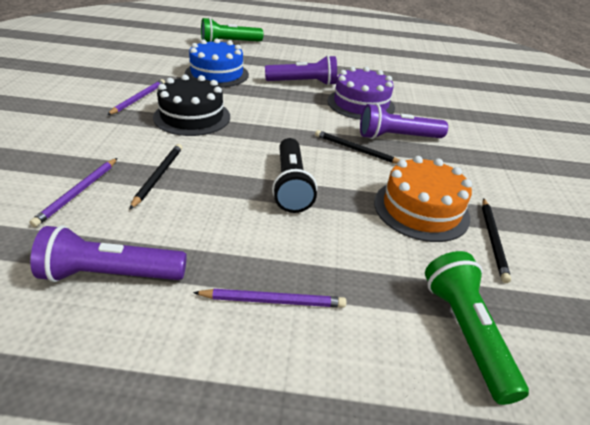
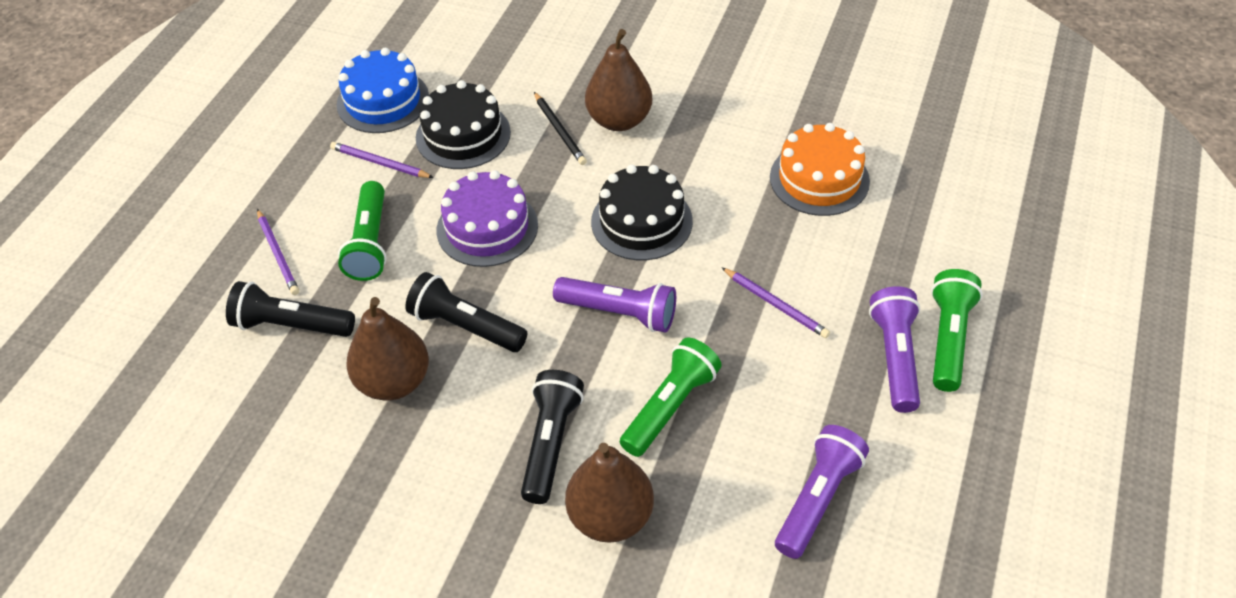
black cake: [153,74,230,136] = 1 -> [416,80,511,169] [591,165,693,260] = 2
black flashlight: [272,138,317,213] = 1 -> [226,281,355,337] [405,272,527,352] [521,370,584,504] = 3
black pencil: [129,144,183,210] [315,130,400,164] [482,198,511,283] = 3 -> [534,92,587,165] = 1
brown pear: none = 0 -> [346,297,429,401] [565,443,654,543] [585,29,652,131] = 3
green flashlight: [201,17,263,42] [425,251,529,405] = 2 -> [338,181,387,281] [620,337,722,457] [931,269,983,392] = 3

